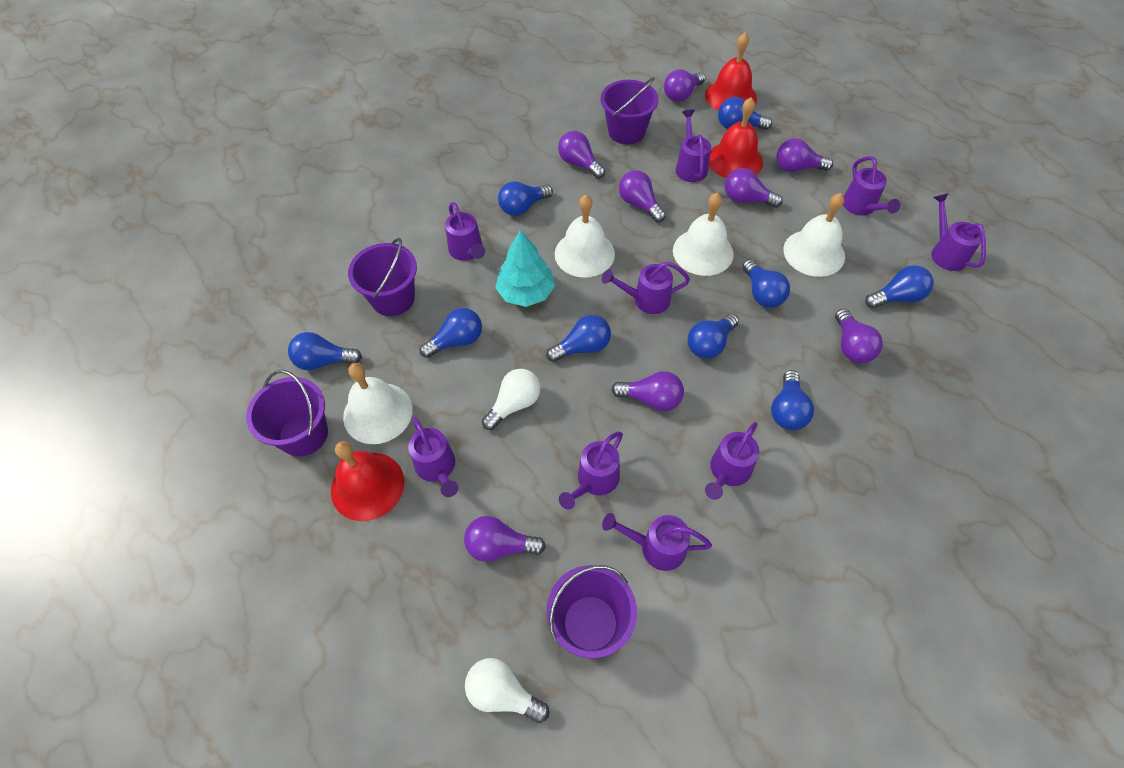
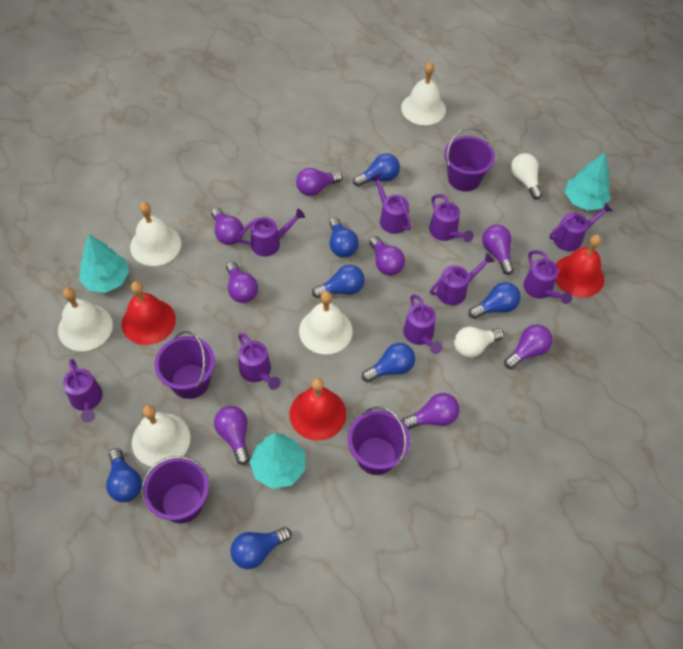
blue light bulb: [288,332,362,370] [420,308,482,358] [498,181,553,216] [546,315,611,362] [688,314,739,359] [718,97,772,130] [742,259,790,308] [771,370,814,430] [865,265,934,308] = 9 -> [106,448,142,502] [231,527,292,569] [312,265,365,298] [329,218,359,258] [353,153,400,187] [362,343,415,382] [469,282,521,319] = 7
turquoise tree: [495,230,555,307] = 1 -> [79,234,129,293] [250,433,305,489] [565,153,611,210] = 3
white bell: [343,363,413,444] [555,195,615,278] [673,193,734,276] [783,193,845,277] = 4 -> [58,287,113,351] [130,202,181,266] [132,405,190,467] [299,291,353,354] [401,62,446,125] = 5

